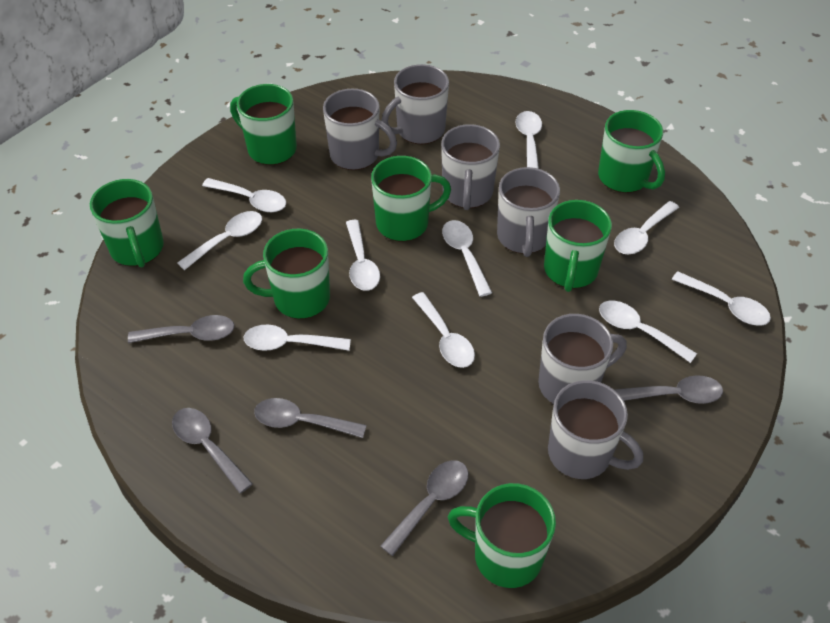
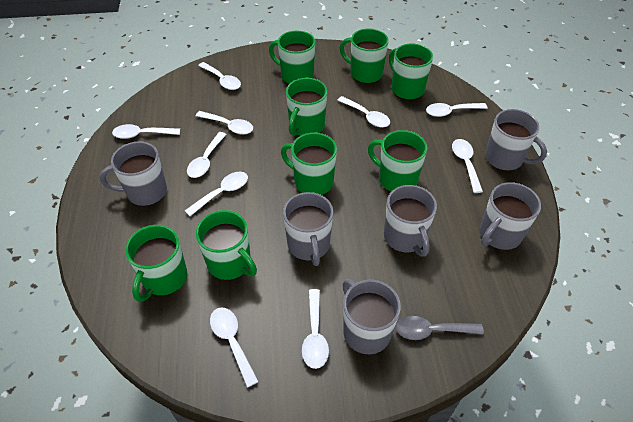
green mug: [90,179,164,268] [230,84,297,165] [243,229,330,319] [371,156,451,242] [448,483,556,588] [544,200,612,292] [598,110,665,193] = 7 -> [125,225,187,302] [196,210,257,280] [269,30,315,84] [281,133,337,195] [286,78,327,136] [339,28,389,84] [368,130,427,192] [389,43,433,100] = 8
grey spoon: [128,315,234,343] [172,408,253,493] [254,398,367,438] [380,460,468,556] [614,375,723,404] = 5 -> [396,316,484,340] = 1

